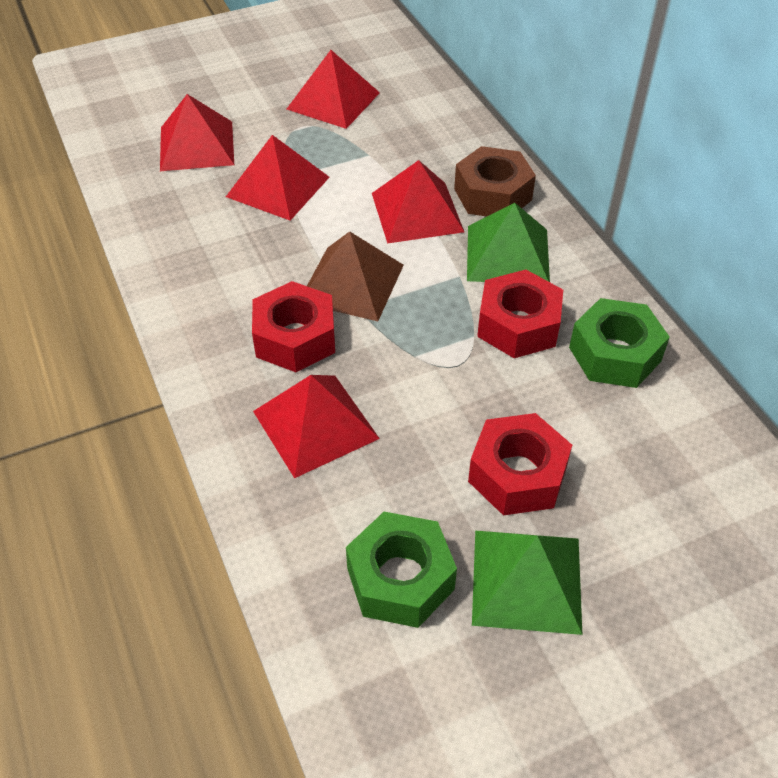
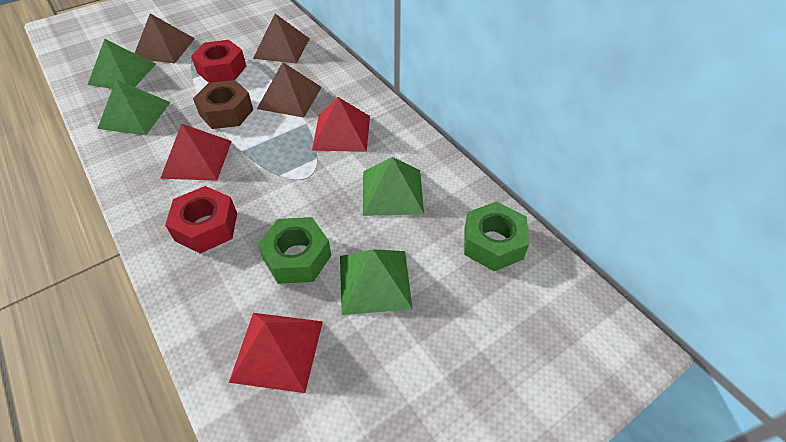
brown pyramid: [307,231,404,321] = 1 -> [135,13,195,63] [253,14,310,64] [257,62,322,118] = 3
green pyramid: [467,203,550,282] [472,531,582,635] = 2 -> [88,39,156,89] [97,79,171,135] [340,249,413,315] [363,157,424,216] = 4
red nut: [252,281,335,372] [468,413,572,516] [477,270,563,358] = 3 -> [165,186,237,254] [191,40,246,83] = 2
red pyramid: [160,94,234,171] [226,135,330,221] [253,375,380,478] [287,50,380,129] [372,160,464,244] = 5 -> [160,123,232,181] [229,313,323,393] [312,97,370,152] = 3

